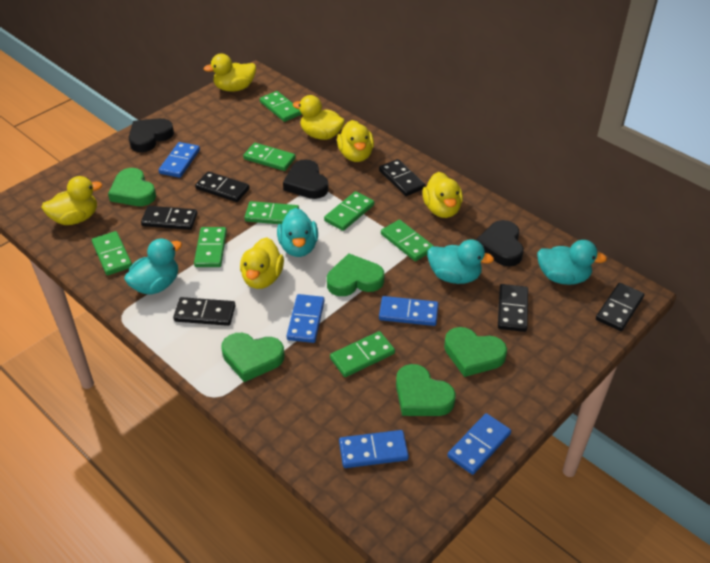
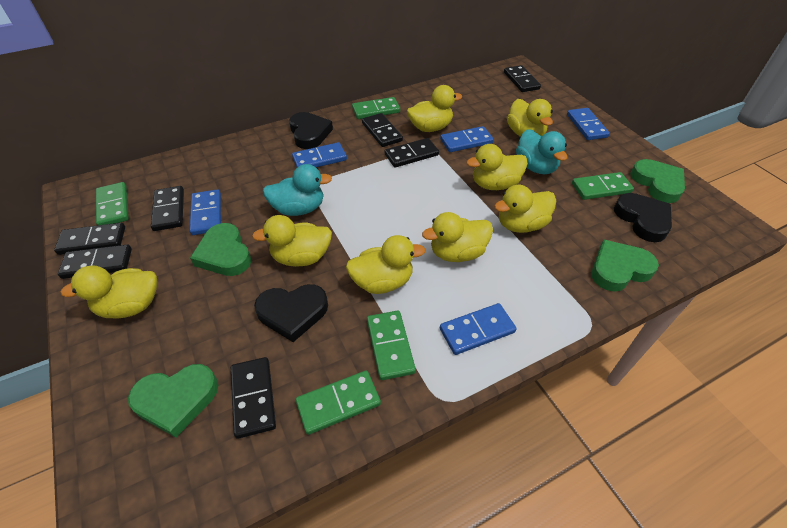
black domino: [141,206,197,230] [173,297,236,326] [195,171,250,202] [379,159,425,196] [498,284,528,332] [596,283,644,331] = 6 -> [54,223,125,255] [58,244,132,279] [151,186,184,231] [231,357,276,439] [362,113,403,147] [385,138,439,168] [504,65,541,92] = 7
green domino: [92,231,132,275] [194,227,227,267] [243,143,296,171] [244,201,299,224] [260,91,302,122] [324,191,374,231] [330,331,395,377] [381,220,434,261] = 8 -> [96,182,129,225] [296,370,381,435] [352,97,400,119] [367,311,416,380] [572,172,634,200] = 5
green heart: [108,168,156,206] [221,333,285,382] [327,253,384,296] [396,364,456,416] [444,327,507,377] = 5 -> [128,364,218,438] [190,223,251,276] [591,240,659,291] [630,159,685,203] = 4
turquoise duck: [124,239,182,295] [277,208,318,257] [427,239,494,284] [537,240,607,285] = 4 -> [263,164,332,216] [516,129,568,174] = 2
yellow duck: [41,176,102,225] [204,54,256,92] [240,237,284,289] [293,95,345,140] [337,120,374,162] [422,172,463,218] = 6 -> [60,265,158,318] [252,215,332,267] [346,235,426,294] [407,85,462,132] [422,212,493,262] [466,144,528,190] [494,185,556,233] [507,99,553,137] = 8

